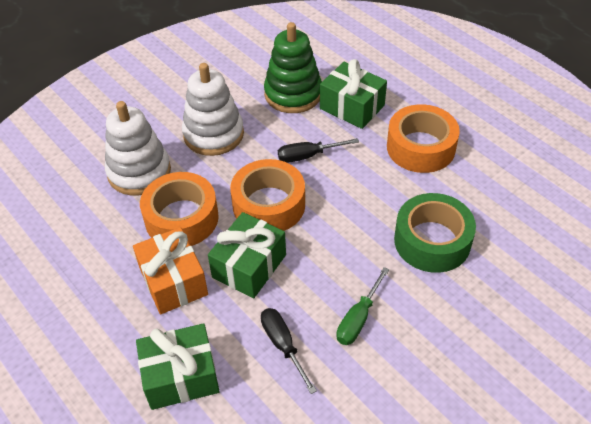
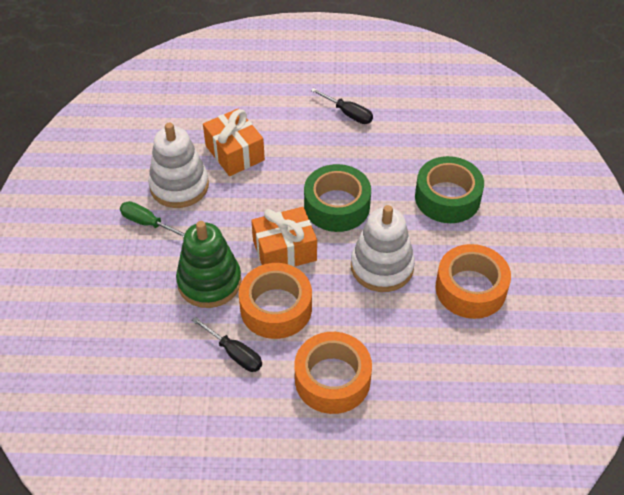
green gift: [136,323,220,410] [208,212,286,299] [320,59,387,129] = 3 -> none = 0
green tape: [394,193,476,273] = 1 -> [304,164,371,232] [415,156,484,223] = 2
orange gift: [133,227,208,314] = 1 -> [203,109,265,176] [251,207,317,267] = 2

